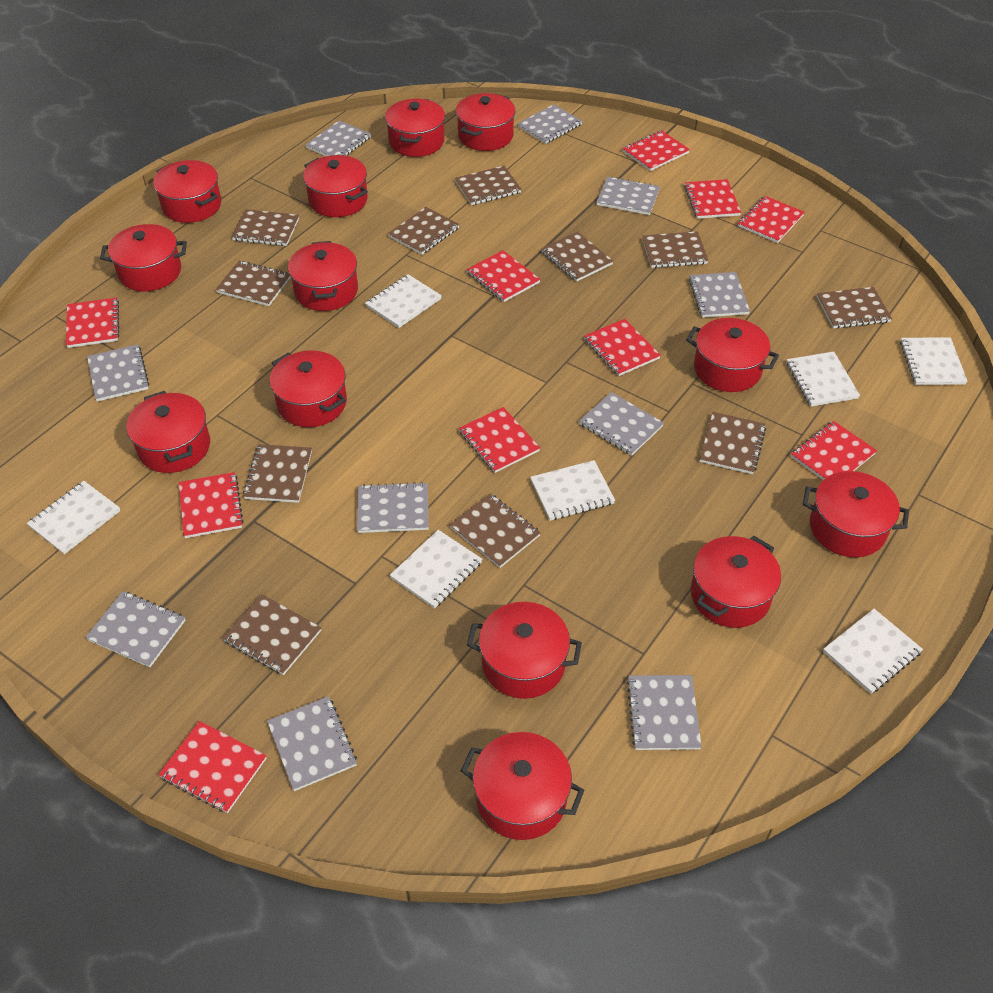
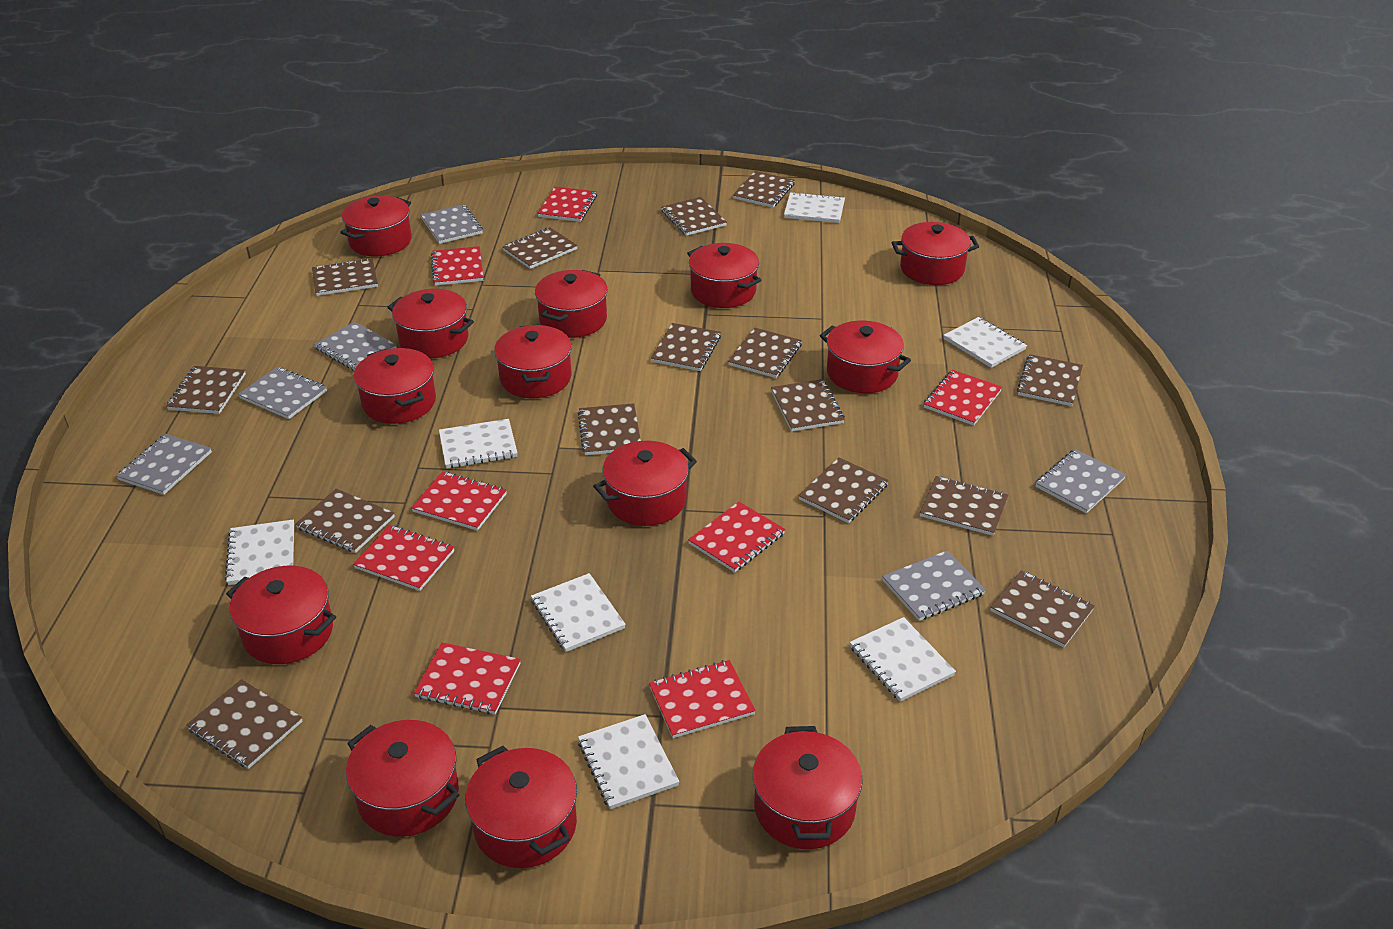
brown notebook: [216,261,291,306] [222,594,321,675] [232,209,299,246] [243,444,312,503] [388,207,460,255] [450,493,541,568] [455,166,522,205] [541,231,613,282] [642,231,709,268] [699,412,766,474] [817,287,892,328] = 11 -> [166,366,246,414] [186,679,303,769] [295,489,395,553] [312,258,378,296] [503,227,578,269] [577,403,641,455] [651,323,721,371] [661,197,727,236] [728,328,802,378] [733,171,795,208] [771,379,845,432] [798,457,889,523] [920,476,1008,536] [990,570,1095,648] [1017,354,1083,406] = 15
grey notebook: [85,591,186,667] [87,344,149,402] [267,696,357,791] [306,121,371,156] [357,482,429,533] [517,104,582,144] [579,392,664,456] [597,176,660,215] [627,675,702,750] [689,272,750,318] = 10 -> [116,434,212,495] [238,367,327,419] [314,322,397,371] [421,204,483,244] [882,550,986,621] [1036,449,1126,514] = 6
red notebook: [66,298,119,348] [158,721,267,813] [179,472,243,538] [459,407,540,473] [467,250,541,302] [584,319,661,376] [623,130,690,171] [684,179,741,219] [738,196,805,243] [791,421,877,480] = 10 -> [353,525,455,591] [411,471,507,531] [414,643,521,714] [431,246,483,286] [537,187,597,222] [649,660,756,738] [688,502,785,572] [924,370,1002,426] = 8

